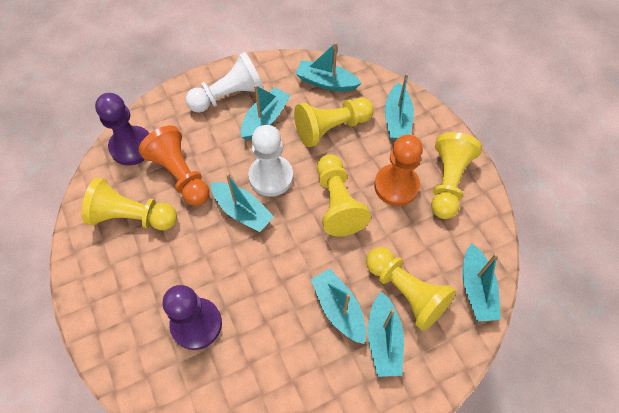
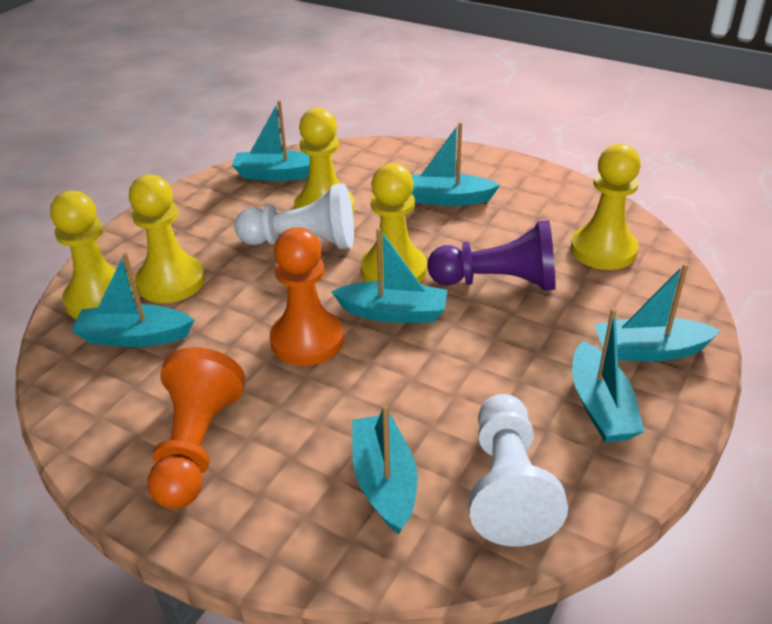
purple pawn: [95,93,150,165] [163,285,222,350] = 2 -> [427,220,555,291] = 1

